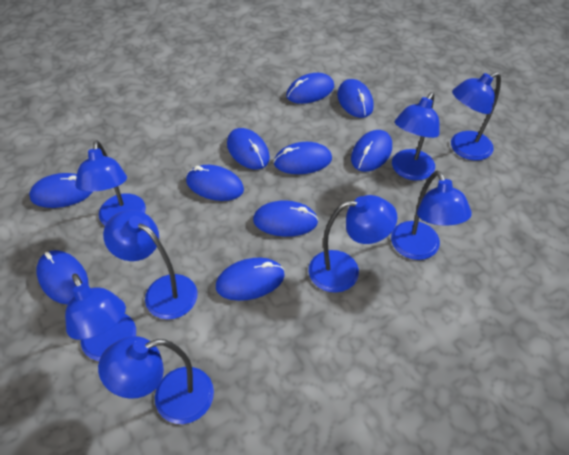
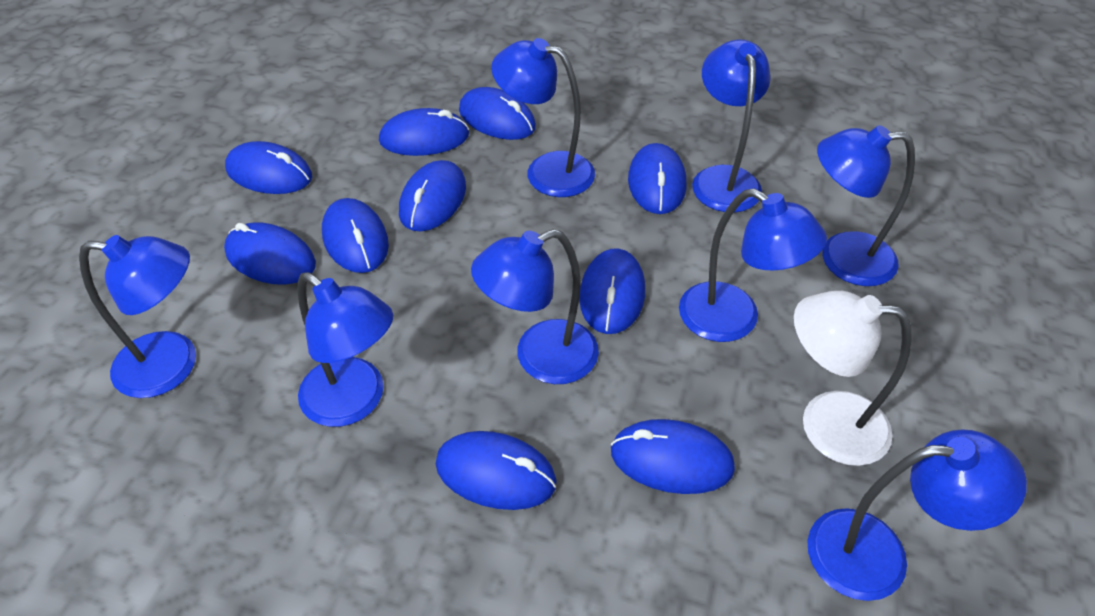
white lamp: none = 0 -> [794,291,912,466] = 1

